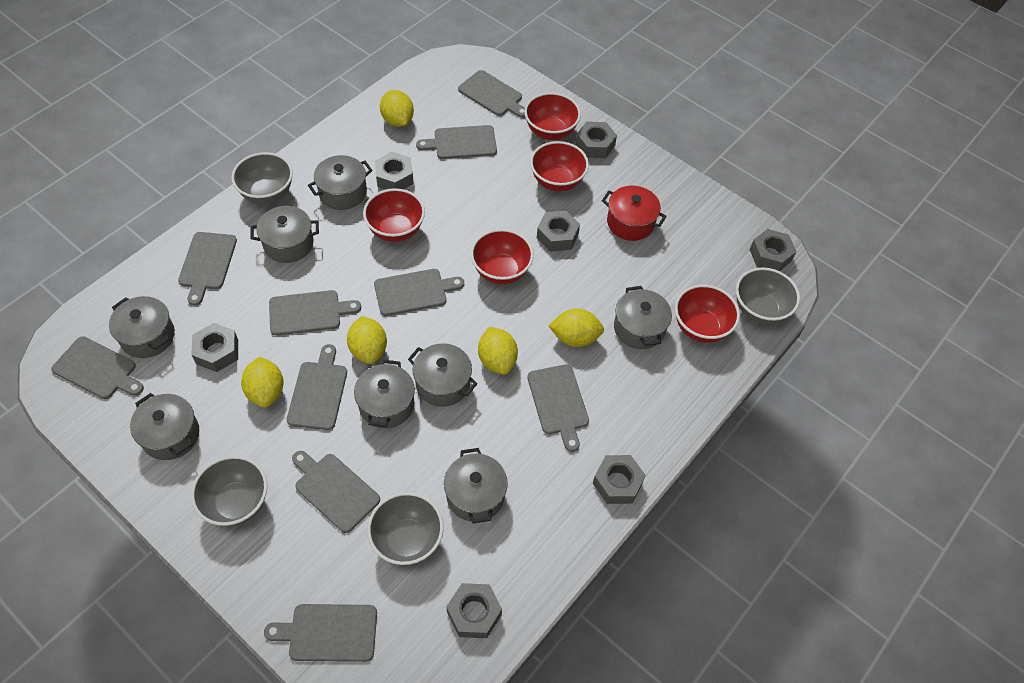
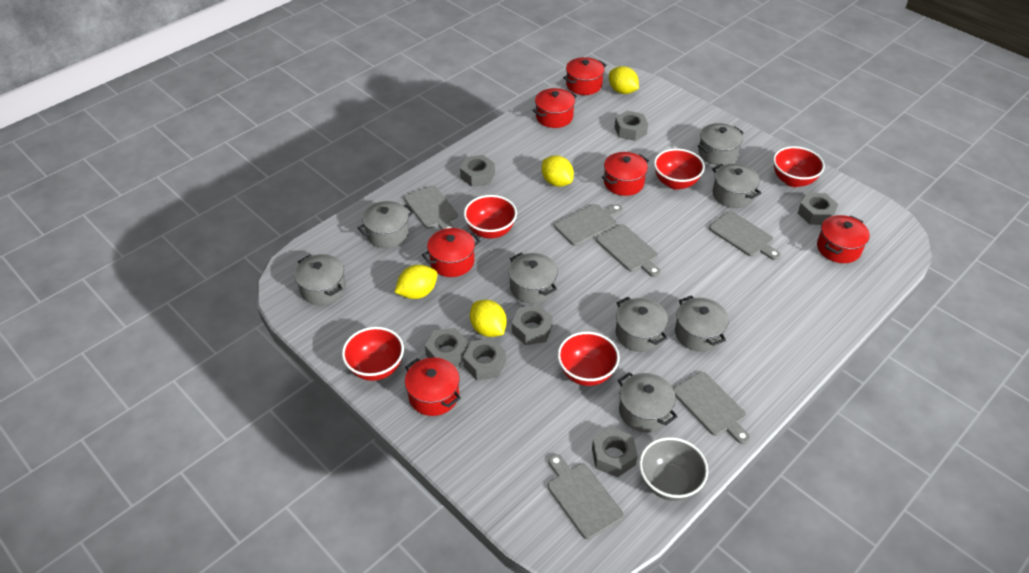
grey bowl: [191,456,267,527] [231,152,293,204] [367,492,444,565] [736,267,800,325] = 4 -> [639,437,708,501] = 1
grey cutting board: [51,336,144,399] [178,232,237,306] [264,604,377,662] [269,290,361,336] [287,344,347,430] [292,451,380,533] [374,269,464,316] [416,125,497,159] [458,70,525,118] [527,364,589,452] = 10 -> [404,185,458,230] [548,454,624,539] [554,204,623,246] [596,224,661,277] [673,372,750,444] [709,211,781,260] = 6
red pot: [602,186,667,241] = 1 -> [405,358,461,416] [422,228,480,277] [532,88,577,128] [563,57,607,95] [602,152,649,196] [817,215,870,263] = 6
yellow lemon: [241,357,284,408] [347,316,387,364] [380,90,414,127] [478,327,518,375] [548,309,604,347] = 5 -> [394,265,438,299] [470,300,507,337] [542,155,574,187] [609,66,639,94] = 4

